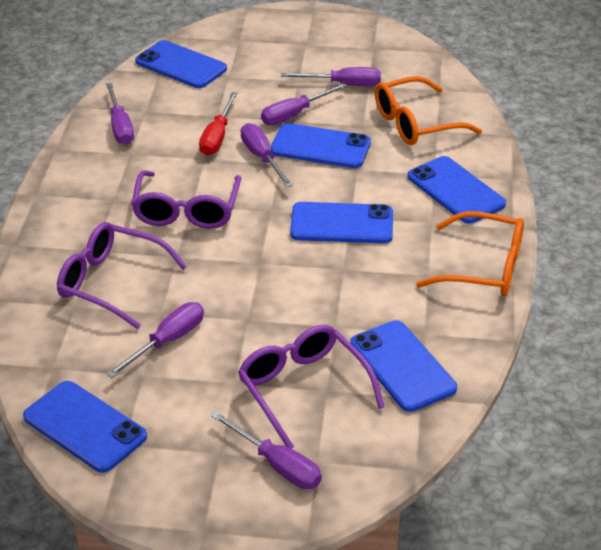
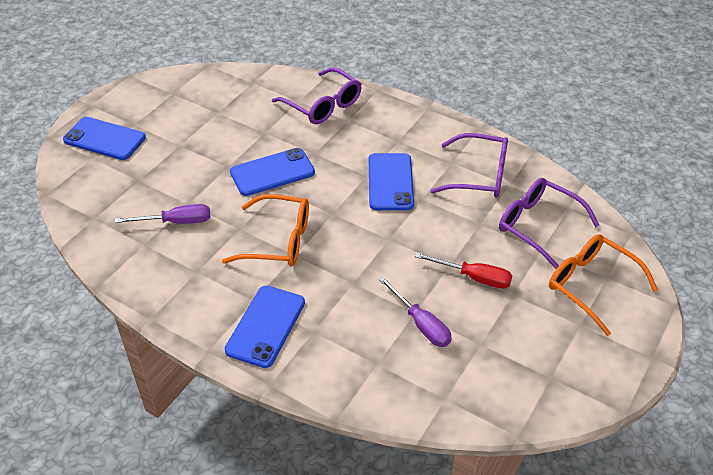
blue phone: [23,381,147,473] [135,40,227,88] [270,123,371,168] [290,202,393,243] [350,320,457,412] [408,156,506,224] = 6 -> [63,117,146,160] [224,285,305,368] [230,148,315,196] [369,153,414,210] = 4
purple screwdriver: [106,83,134,145] [106,302,204,378] [211,411,322,489] [241,123,293,187] [261,83,348,125] [281,67,381,86] = 6 -> [115,204,210,224] [378,276,452,347] = 2

